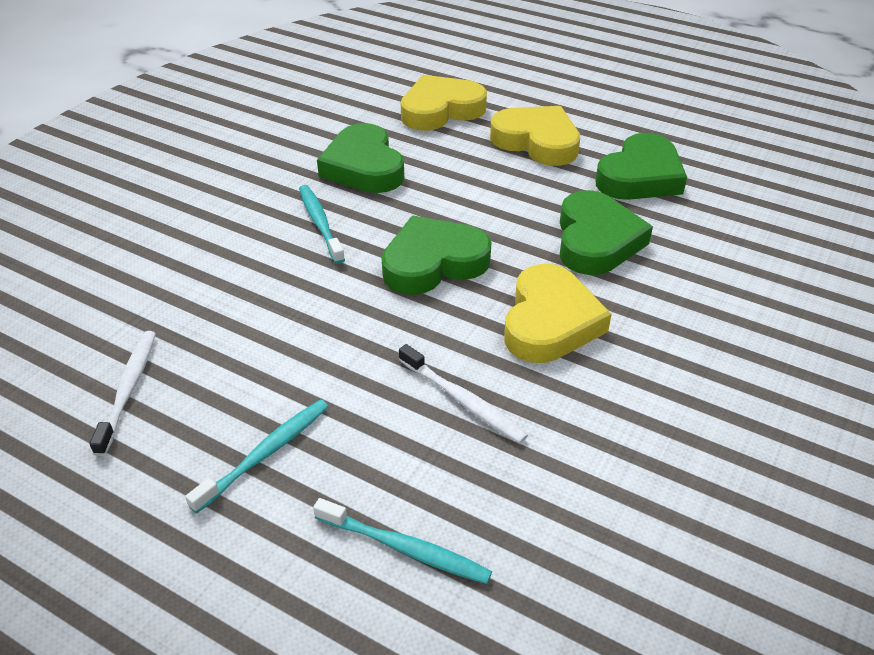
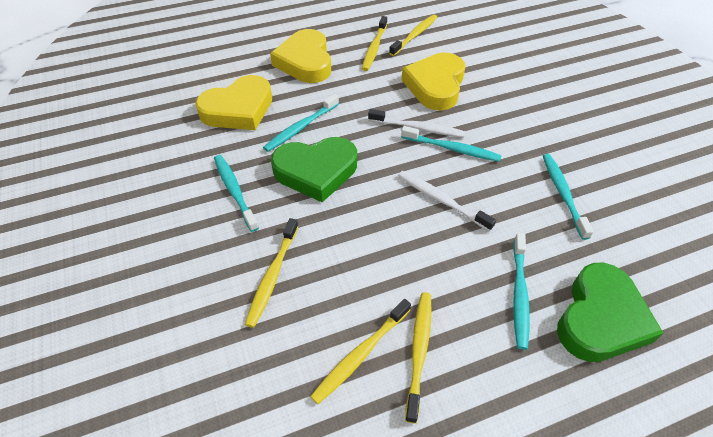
green heart: [317,123,404,193] [382,216,491,295] [560,190,653,275] [595,133,687,200] = 4 -> [271,137,357,202] [557,263,663,362] = 2
turquoise toothbrush: [185,399,329,513] [299,185,345,264] [313,498,492,584] = 3 -> [214,155,259,232] [263,94,339,152] [401,126,502,162] [513,233,530,350] [543,154,594,240] = 5
yellow toothbrush: none = 0 -> [245,218,298,328] [310,299,411,404] [362,16,387,71] [389,15,437,56] [405,292,431,423] = 5

